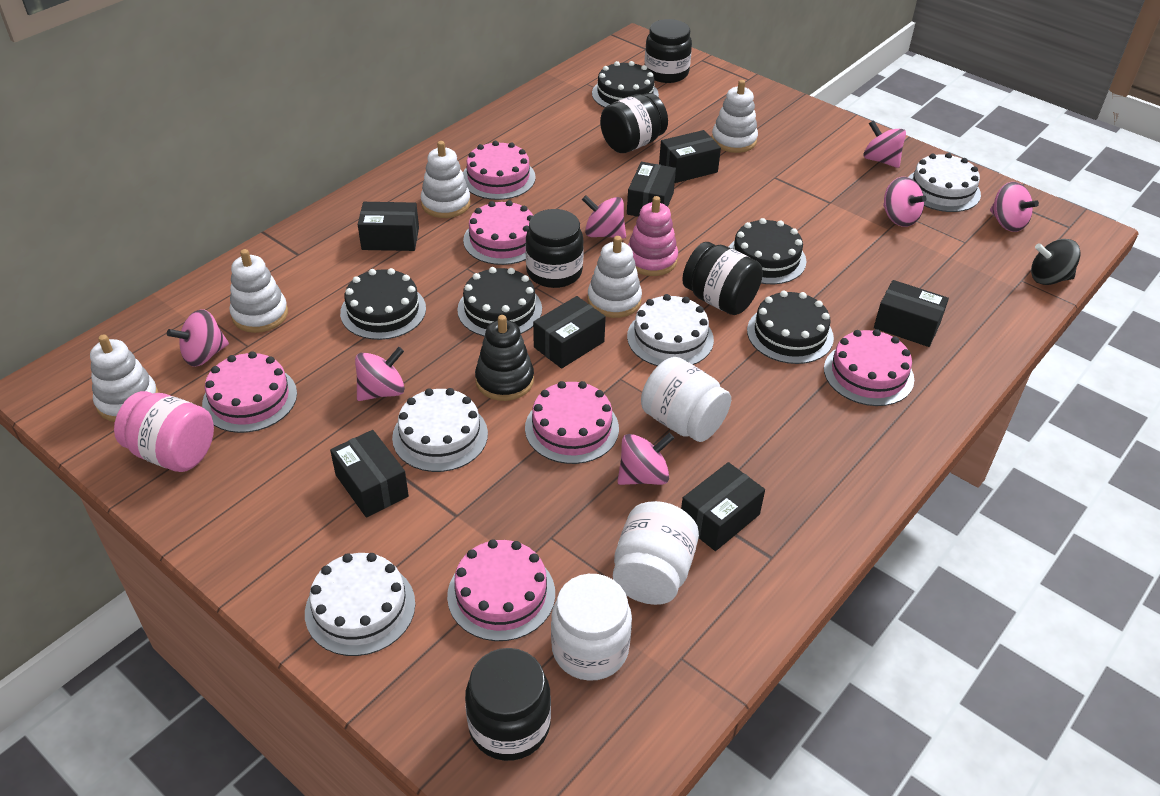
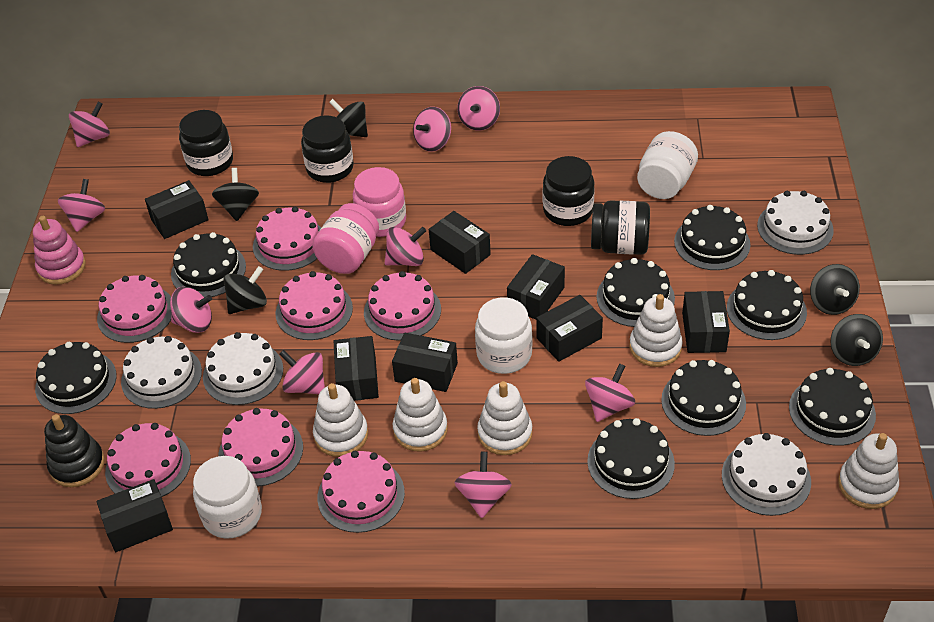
black box: [330,430,409,517] [358,202,419,251] [533,296,606,369] [627,162,676,217] [659,130,721,183] [681,462,765,551] [874,280,949,347] = 7 -> [97,479,173,552] [145,180,209,239] [334,336,379,401] [392,332,458,392] [429,211,491,274] [507,254,565,320] [536,295,603,362] [682,291,730,353] = 8
black cake: [340,268,426,340] [457,267,542,337] [592,61,659,108] [729,218,806,284] [747,291,834,364] = 5 -> [35,342,117,414] [171,232,246,297] [587,418,675,499] [597,258,675,327] [661,360,746,436] [674,205,751,270] [727,270,807,340] [789,368,876,446] = 8
black jar: [465,648,551,761] [525,209,584,288] [600,93,668,153] [644,19,692,83] [682,242,763,315] = 5 -> [179,110,233,176] [301,115,354,183] [543,156,595,226] [591,200,650,255] = 4
black spinning top: [1031,239,1081,285] = 1 -> [212,168,259,221] [223,266,267,314] [329,99,368,137] [810,264,860,315] [830,314,883,366] = 5
pink cake: [202,351,297,433] [447,539,555,641] [463,141,536,200] [463,200,533,265] [525,381,619,464] [824,329,914,406] = 6 -> [97,275,171,343] [105,423,191,497] [219,408,303,486] [253,207,321,271] [276,271,353,340] [317,451,405,533] [364,271,441,341] = 7
pink jar: [114,391,214,472] = 1 -> [312,203,379,274] [353,167,406,237] = 2
pink spinning top: [167,309,229,367] [355,347,405,401] [582,195,626,238] [618,433,674,485] [863,120,906,168] [883,177,927,227] [990,182,1039,232] = 7 -> [58,179,105,232] [69,102,110,147] [170,287,212,333] [279,350,325,394] [385,227,426,266] [413,107,451,152] [454,452,512,518] [457,86,500,131] [585,363,635,422] = 9

